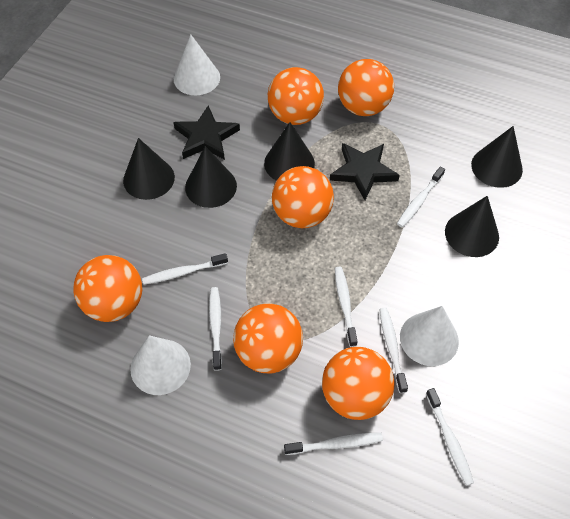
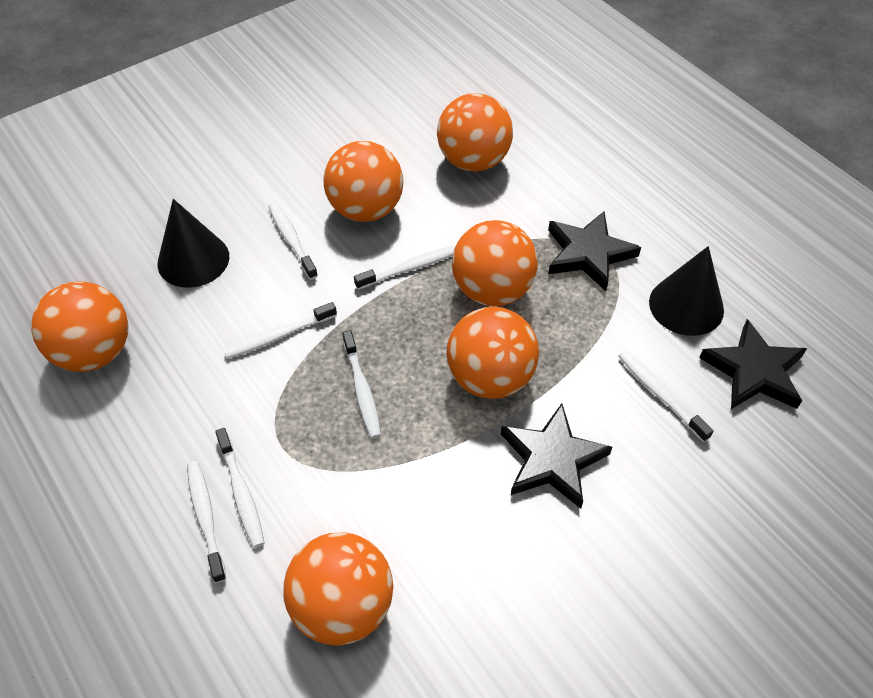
black cone: [123,138,175,200] [185,146,237,208] [264,122,315,181] [445,196,499,257] [471,126,523,188] = 5 -> [158,199,229,288] [649,246,724,336] = 2
black star: [173,105,240,160] [330,143,400,200] = 2 -> [501,403,612,509] [548,212,641,291] [699,319,807,409] = 3
white cone: [130,335,191,395] [174,34,220,95] [400,306,459,366] = 3 -> none = 0

